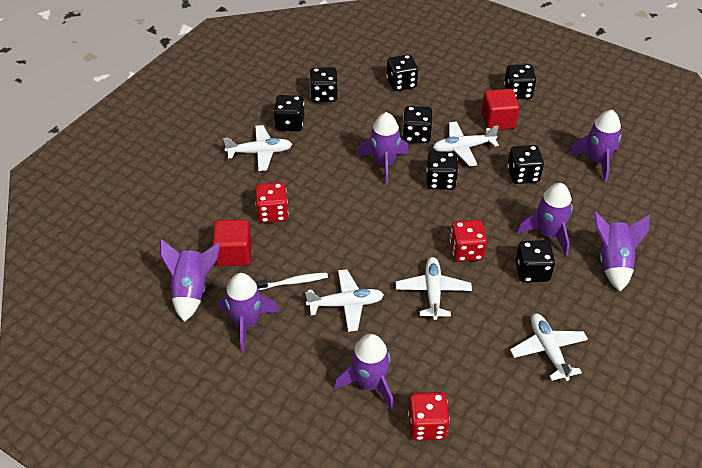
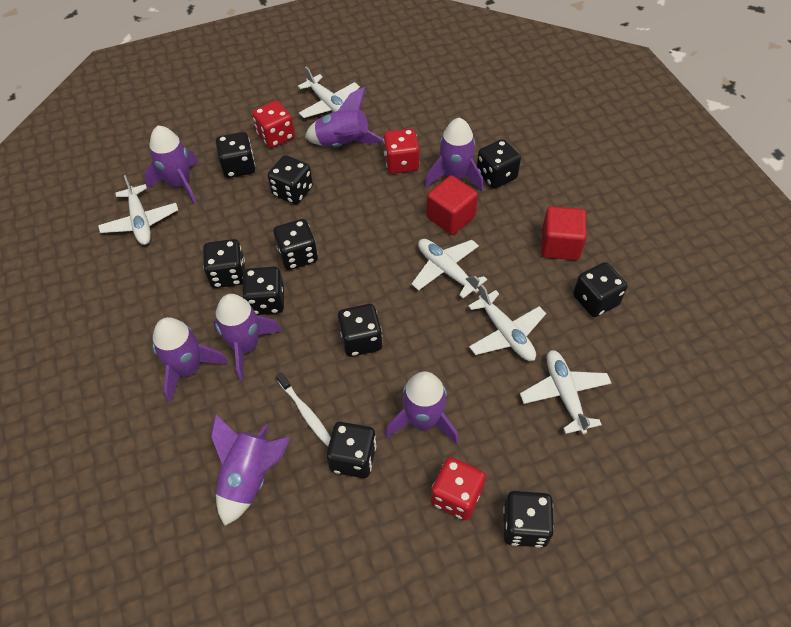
black dice: [274,95,305,132] [310,67,338,102] [386,54,418,91] [402,106,432,143] [426,151,458,190] [504,64,536,99] [507,145,544,184] [515,240,555,282] = 8 -> [203,239,245,288] [216,132,255,178] [242,267,284,315] [268,155,313,205] [273,219,318,270] [326,422,377,478] [338,304,383,357] [477,139,521,189] [503,491,554,548] [573,262,627,317] = 10

